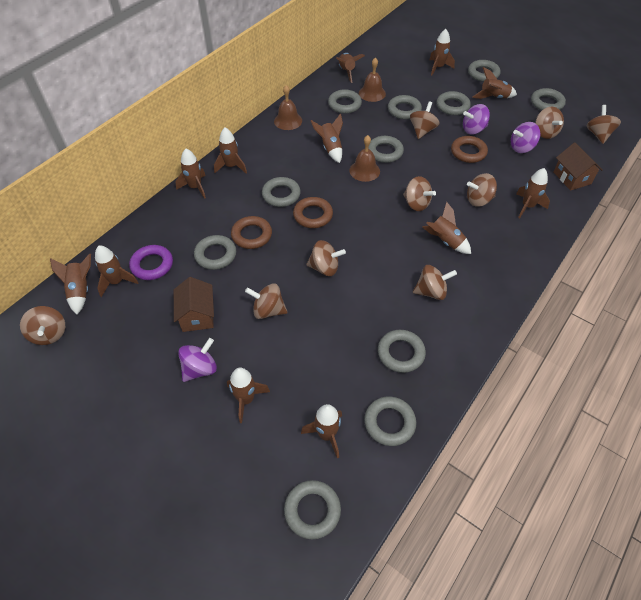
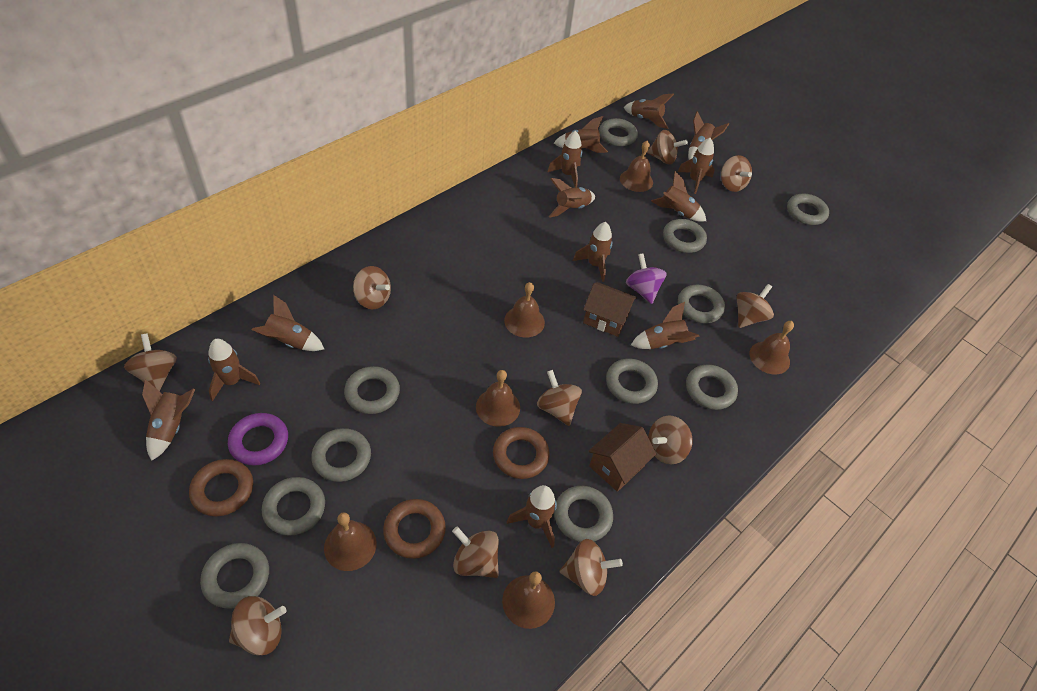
brown bell: [274,85,302,130] [349,135,380,182] [359,57,386,102] = 3 -> [324,512,377,571] [476,370,520,427] [502,571,555,629] [504,282,545,337] [620,141,653,192] [750,321,794,374] = 6
brown rocket: [50,254,91,314] [95,246,138,297] [176,149,206,199] [214,128,247,173] [227,367,270,423] [301,404,342,458] [311,113,343,163] [336,53,365,83] [422,202,471,254] [429,29,455,76] [472,67,517,99] [516,168,550,218] = 12 -> [142,379,195,461] [208,339,260,401] [252,295,324,351] [507,485,557,548] [547,131,582,187] [548,178,595,218] [554,116,608,153] [573,222,612,282] [624,94,674,129] [631,302,699,349] [651,171,706,222] [678,138,715,194] [688,111,729,160] = 13
brown spinning top: [20,306,65,345] [245,283,288,319] [306,240,346,276] [403,176,436,211] [410,101,440,139] [413,265,457,300] [467,173,497,207] [535,107,564,139] [586,105,621,144] = 9 -> [124,333,177,392] [229,596,286,656] [353,266,391,309] [452,527,499,578] [537,370,582,426] [559,539,623,596] [647,130,688,165] [648,415,693,464] [721,155,752,192] [736,284,774,328] = 10
purple spinning top: [178,338,217,382] [463,104,490,134] [511,122,541,153] = 3 -> [626,253,667,304] = 1

